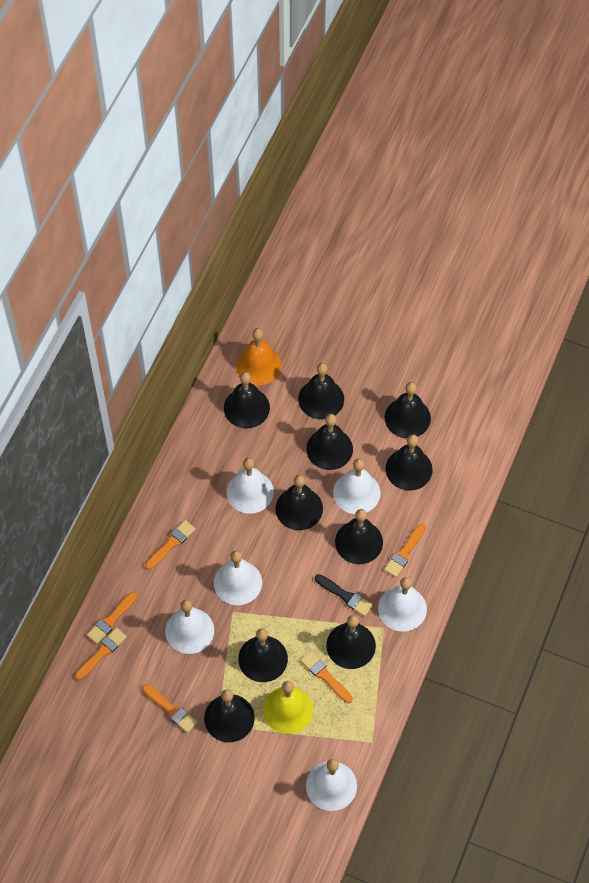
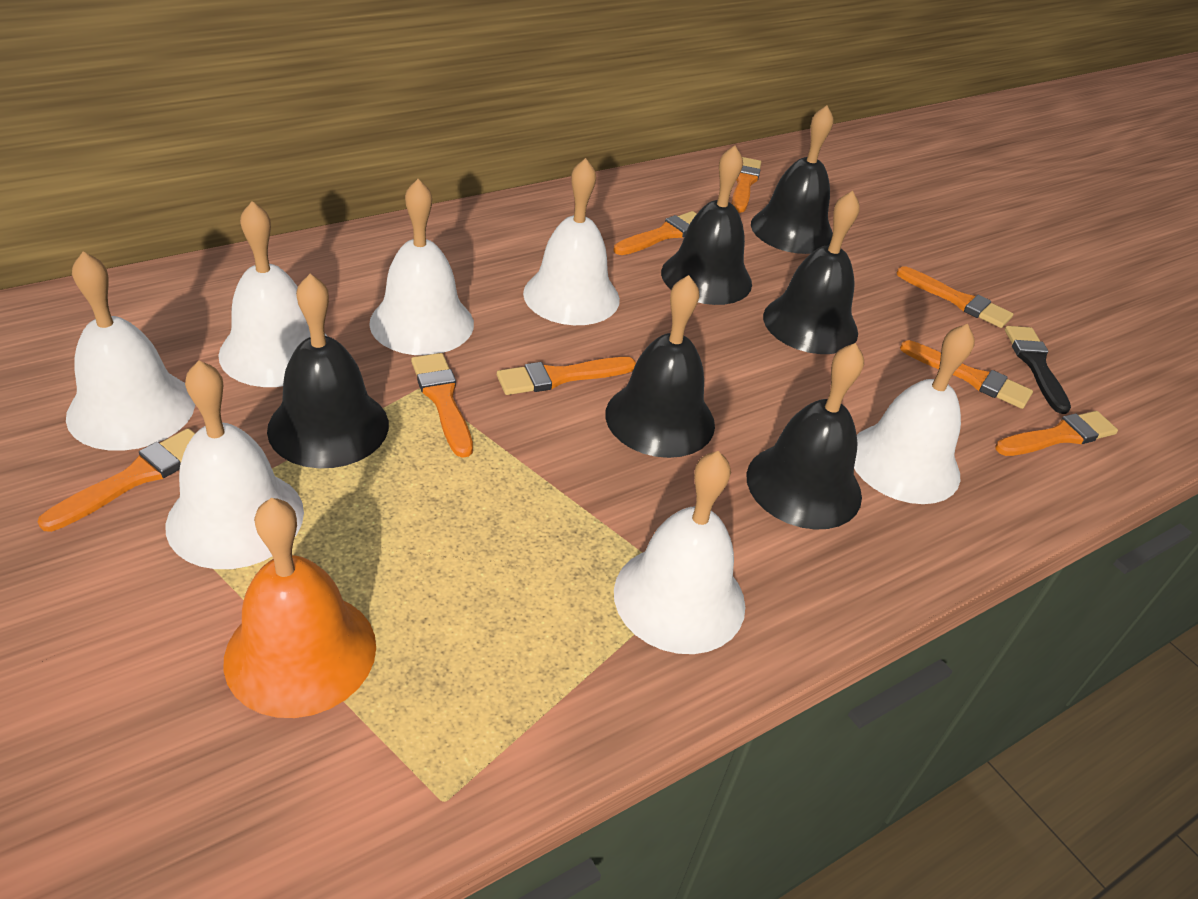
black bell: [204,689,254,742] [224,372,270,428] [238,628,288,682] [275,475,323,530] [298,363,344,420] [306,414,353,470] [326,615,376,669] [335,509,383,564] [384,382,431,438] [386,434,433,491] = 10 -> [267,274,389,468] [605,275,715,458] [661,145,752,305] [746,343,864,530] [751,105,834,254] [763,191,860,354] = 6
orange brush: [75,627,127,680] [87,592,137,644] [142,684,197,733] [145,520,195,570] [301,651,353,703] [384,524,426,577] = 6 -> [38,428,195,532] [411,353,473,458] [497,357,636,395] [614,211,697,255] [732,157,761,213] [896,266,1013,328] [900,340,1033,409] [995,411,1118,456] = 8
white bell: [165,600,214,654] [214,550,262,605] [226,458,274,514] [306,759,357,811] [333,458,380,514] [378,577,427,632] = 6 -> [66,252,195,451] [166,360,304,569] [218,201,327,387] [369,179,474,355] [523,158,620,325] [614,451,745,654] [854,324,975,504] = 7
yellow bell: [263,681,313,734] = 1 -> none = 0

